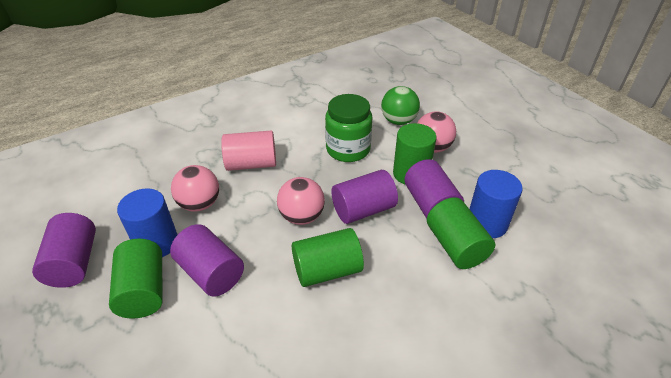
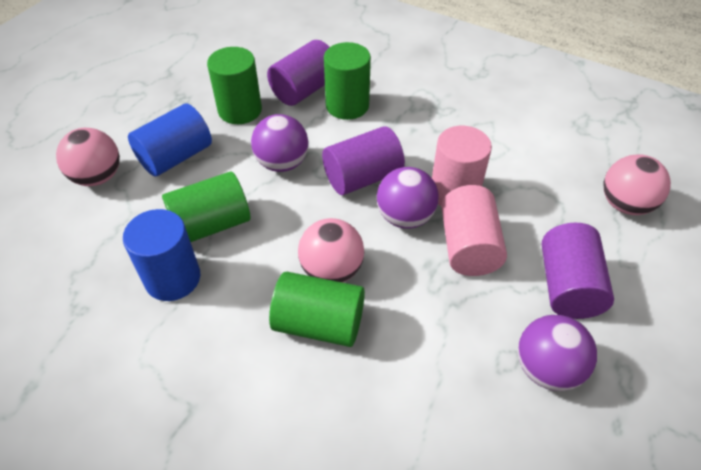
green ball: [381,86,420,125] = 1 -> none = 0
green jar: [325,94,372,162] = 1 -> none = 0
pink cylinder: [221,131,276,171] = 1 -> [432,126,492,206] [441,185,507,276] = 2
purple ball: none = 0 -> [251,114,309,172] [377,167,439,229] [518,315,597,391] = 3
purple cylinder: [32,213,96,288] [170,224,244,297] [332,170,398,224] [404,159,464,219] = 4 -> [267,40,329,106] [322,126,405,195] [542,223,614,319] = 3

